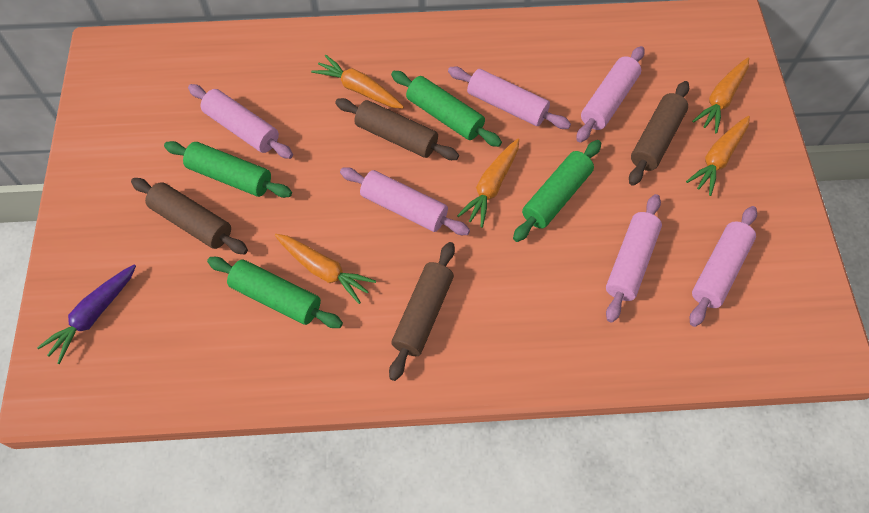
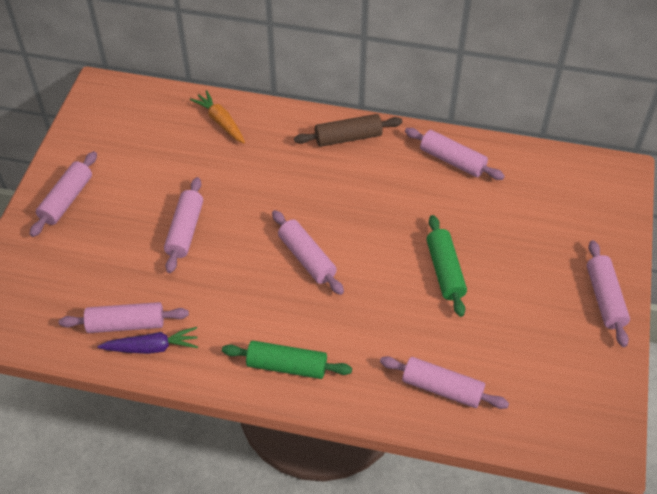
brown rolling pin: [131,178,248,254] [335,98,459,160] [389,242,455,381] [629,81,689,186] = 4 -> [294,114,402,147] = 1
green rolling pin: [164,141,292,198] [207,257,343,328] [391,71,502,147] [513,140,601,242] = 4 -> [222,341,352,379] [427,215,467,317] = 2
orange carrot: [275,234,376,304] [311,55,404,109] [457,139,519,228] [686,116,750,196] [692,58,749,134] = 5 -> [190,90,245,143] = 1
pink rolling pin: [188,84,293,159] [340,167,470,235] [448,67,571,129] [576,46,645,142] [606,194,662,322] [690,206,757,327] = 6 -> [30,151,97,237] [59,302,189,333] [164,177,203,273] [272,210,344,295] [380,356,509,409] [405,128,505,180] [587,240,630,347] = 7

